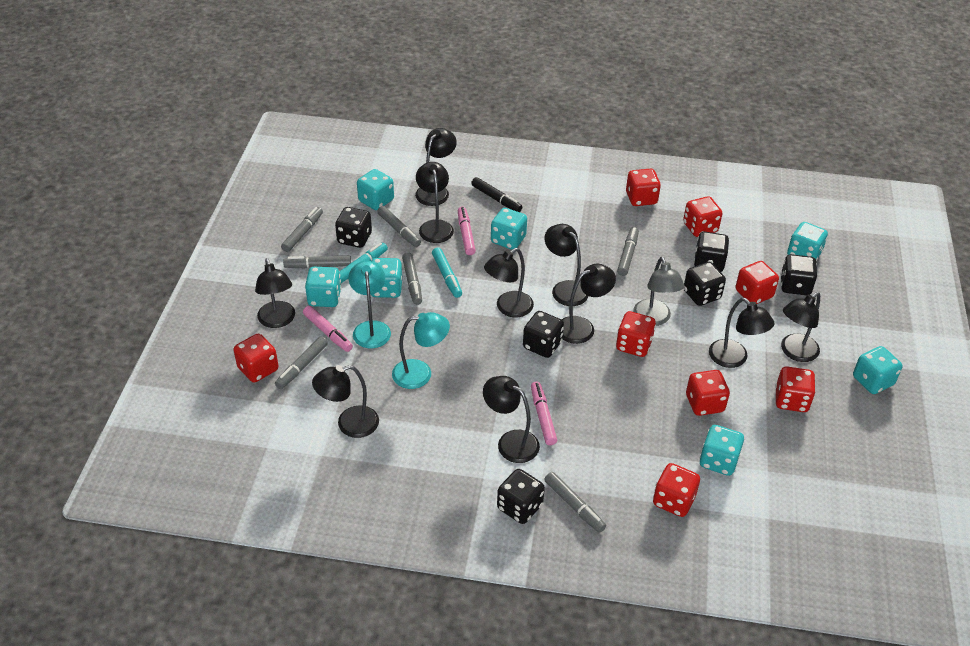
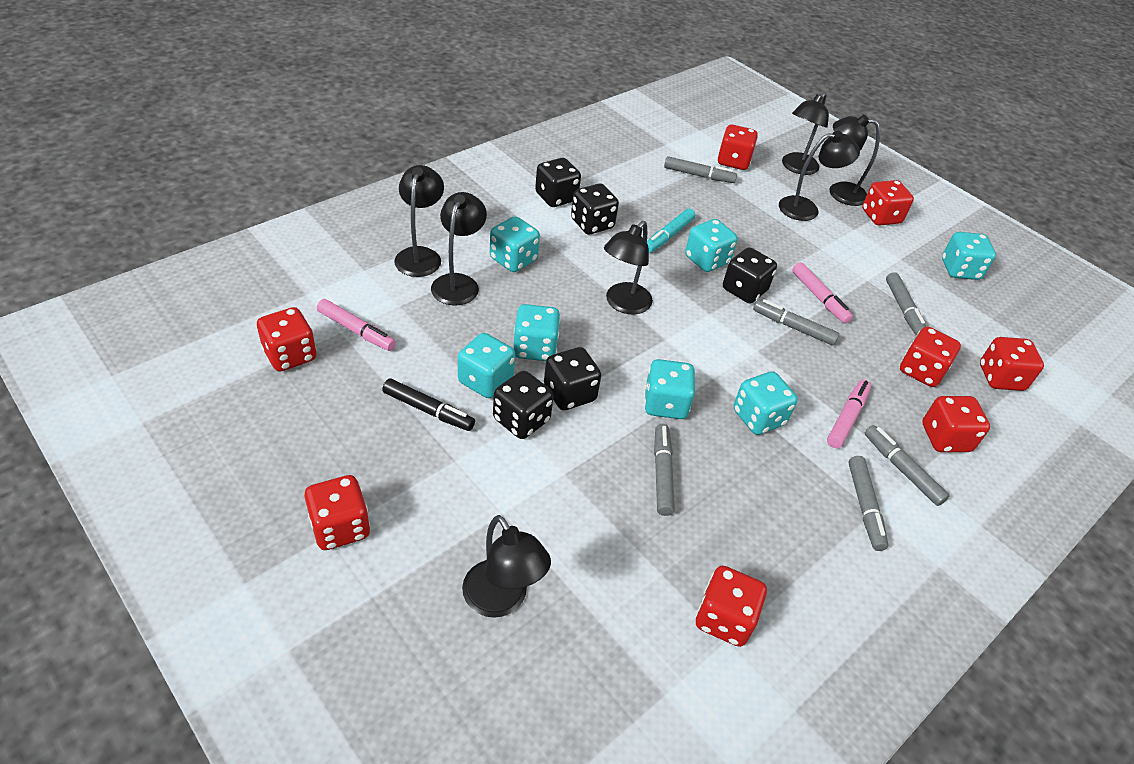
black dice: [335,207,372,248] [497,469,545,524] [523,311,564,358] [684,262,726,306] [694,232,729,272] [780,254,817,295] = 6 -> [493,371,554,439] [535,158,581,207] [544,347,601,410] [571,184,619,234] [723,247,777,303] = 5
black lamp: [255,258,295,328] [312,365,379,438] [415,128,457,206] [416,162,454,243] [483,376,540,463] [484,248,534,317] [544,224,588,306] [562,264,616,344] [709,298,774,368] [781,292,820,362] = 10 -> [394,165,444,277] [431,192,487,305] [462,515,551,618] [604,221,653,314] [779,131,860,221] [782,92,829,175] [830,115,880,206] = 7
grey lamp: [633,257,684,326] = 1 -> none = 0
grey marker: [275,336,328,389] [281,207,323,252] [283,255,351,269] [377,206,421,247] [402,252,422,305] [544,472,606,533] [617,227,639,276] = 7 -> [654,424,675,516] [664,156,737,183] [753,299,840,346] [848,456,888,551] [865,425,950,506] [886,272,926,335] = 6
turquoise lamp: [349,261,391,348] [392,312,450,389] = 2 -> none = 0
turquoise marker: [339,243,388,283] [432,248,462,298] = 2 -> [647,209,695,253] = 1

